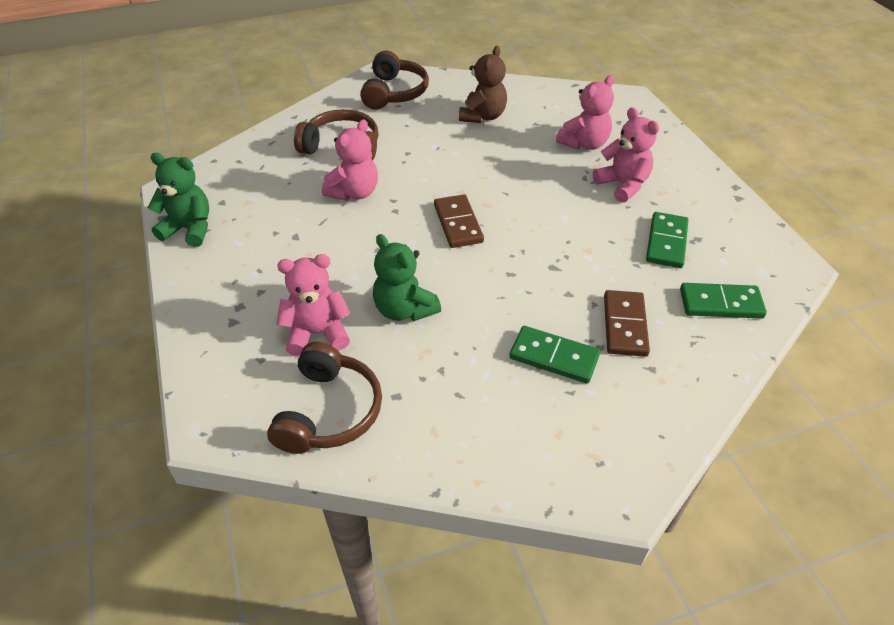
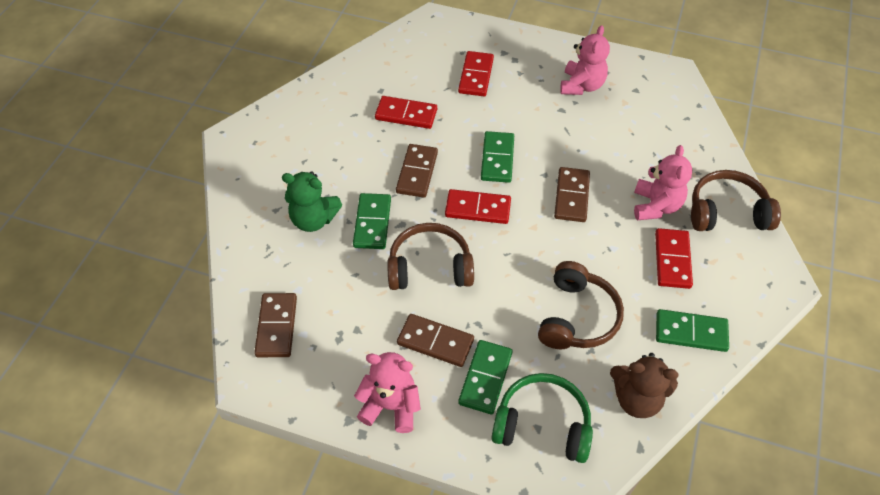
brown domino: [434,194,484,248] [604,290,650,357] = 2 -> [254,293,297,357] [396,144,438,198] [397,314,474,367] [554,167,590,222] = 4
green domino: [509,326,600,384] [646,212,688,268] [680,283,767,319] = 3 -> [353,193,391,249] [458,340,513,415] [481,131,514,183] [656,309,729,352] = 4
green headphones: none = 0 -> [491,373,593,463] = 1
green teddy bear: [148,153,209,247] [373,234,441,321] = 2 -> [282,171,342,232] = 1
pink teddy bear: [276,254,351,356] [322,119,378,201] [556,75,614,150] [593,107,659,203] = 4 -> [354,352,421,433] [560,25,610,95] [634,145,692,220] = 3
red domino: none = 0 -> [375,96,437,129] [445,189,511,224] [458,51,494,96] [655,228,693,289] = 4

